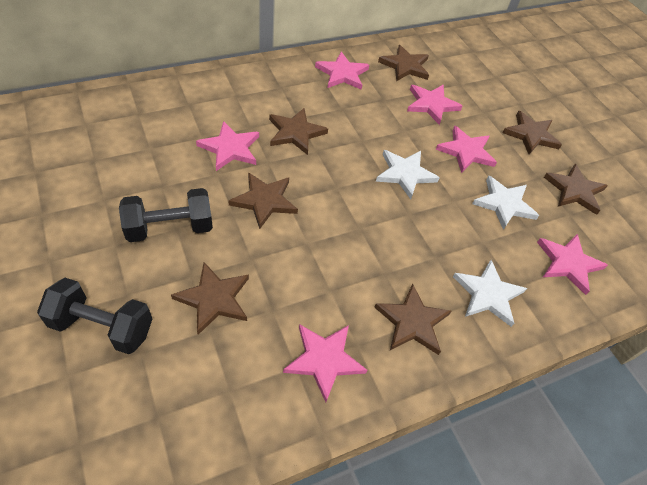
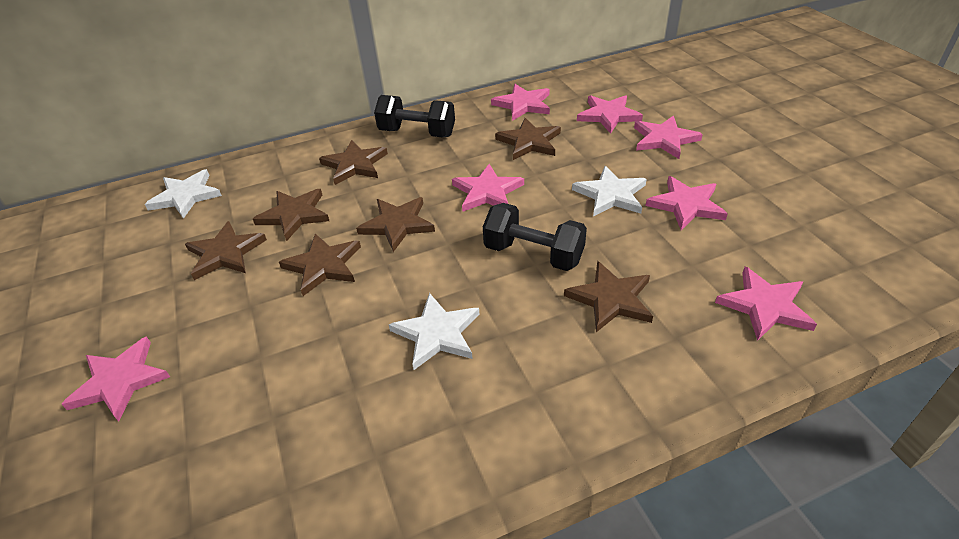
pink star: [196,121,259,171] [283,324,368,402] [315,52,369,90] [407,85,462,125] [436,126,497,173] [537,234,608,295] = 6 -> [61,336,170,421] [452,164,524,212] [491,84,550,121] [577,95,643,134] [634,116,703,159] [646,176,728,230] [715,267,817,341] = 7

